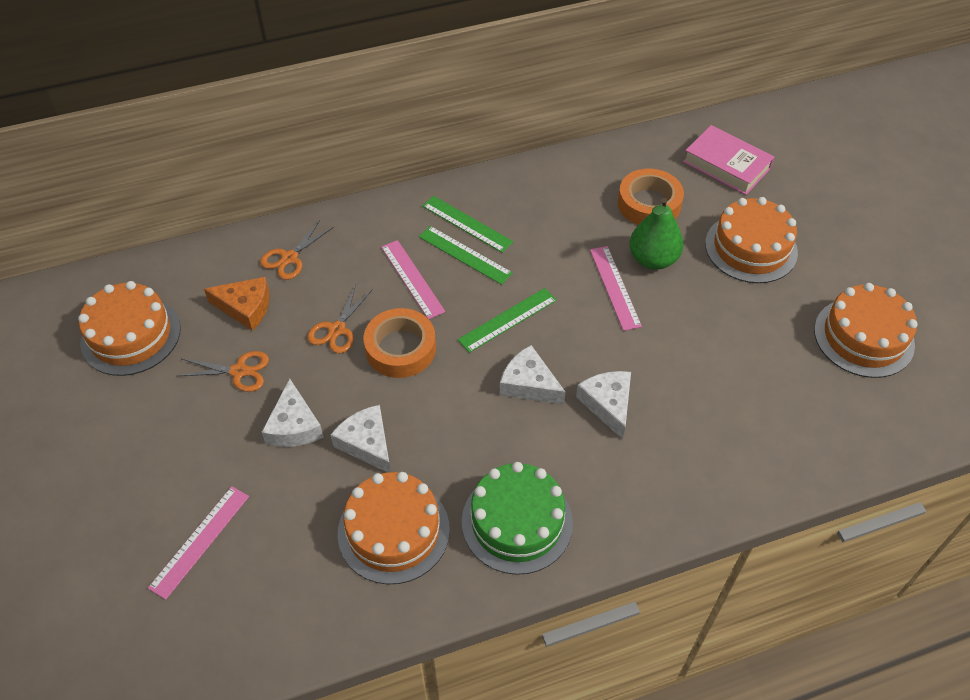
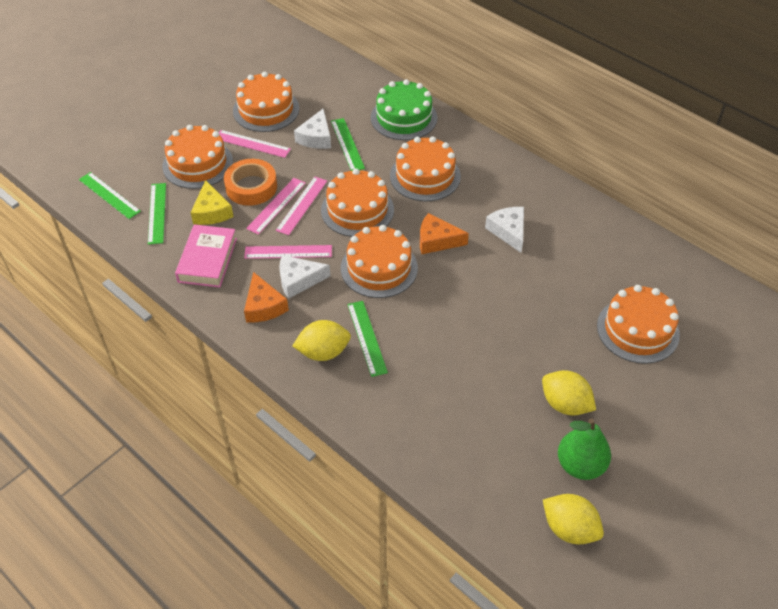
green ruler: [419,226,513,285] [422,196,513,253] [458,288,557,353] = 3 -> [79,172,141,219] [148,183,166,245] [331,118,365,171] [347,301,388,377] = 4
orange cake: [78,281,181,376] [338,472,450,584] [705,197,798,283] [814,283,918,378] = 4 -> [162,125,233,189] [233,72,299,132] [321,169,394,237] [341,225,418,298] [390,136,461,201] [597,285,680,364] = 6
orange cheese: [204,277,270,331] = 1 -> [244,272,289,322] [420,213,469,254] = 2
orange scissors: [177,351,269,392] [260,220,334,280] [307,285,373,354] = 3 -> none = 0
orange tape: [364,308,436,378] [618,168,684,225] = 2 -> [224,159,277,206] = 1
pink ruler: [148,486,249,600] [381,240,445,319] [590,246,642,331] = 3 -> [219,130,291,158] [244,245,332,259] [246,178,306,235] [276,177,327,235] = 4
white cheese: [262,379,324,447] [330,405,391,472] [500,345,566,404] [576,371,631,439] = 4 -> [279,255,330,299] [294,109,331,149] [485,207,524,253] = 3
yellow cheese: none = 0 -> [191,180,234,225] = 1
yellow lemon: none = 0 -> [292,320,351,361] [542,370,596,416] [543,494,604,545] = 3

